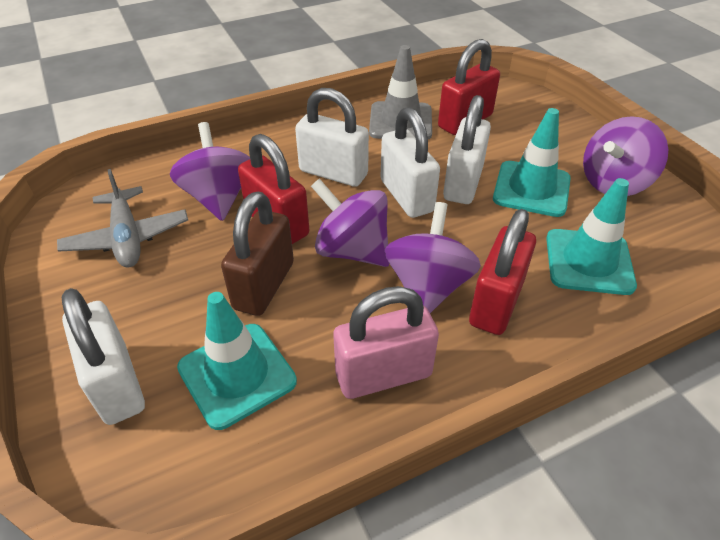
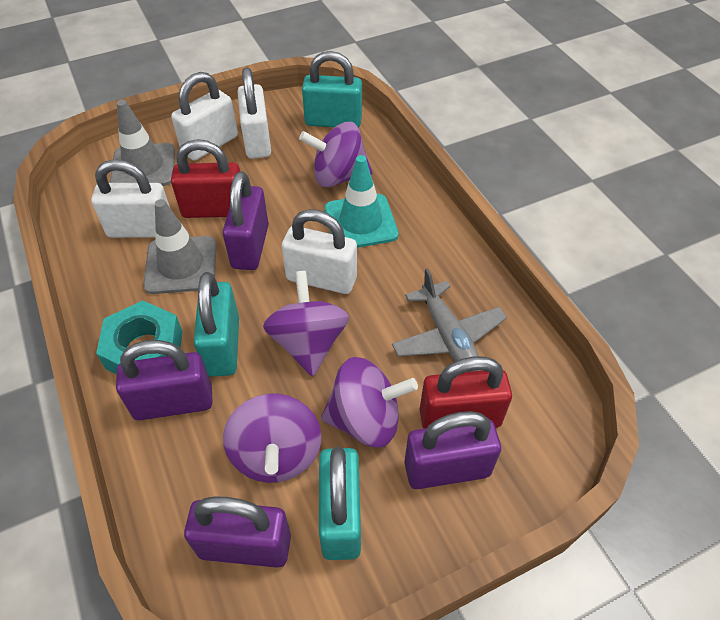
brown padlock: [221,192,294,316] = 1 -> none = 0
grey traffic cone: [369,45,432,139] = 1 -> [110,100,175,186] [143,199,216,294] = 2
pink padlock: [333,286,439,399] = 1 -> none = 0
purple padlock: none = 0 -> [116,340,213,420] [184,497,291,568] [223,171,269,270] [404,411,501,489] = 4
red padlock: [238,134,309,244] [438,39,500,135] [469,209,536,335] = 3 -> [171,139,240,218] [419,356,512,429] = 2
turquoise nut: none = 0 -> [96,301,183,375] = 1
turquoise padlock: none = 0 -> [194,272,239,377] [302,51,362,128] [319,447,361,560] = 3
turquoise traffic cone: [177,292,297,430] [493,108,571,217] [546,178,637,295] = 3 -> [325,155,399,248] = 1

